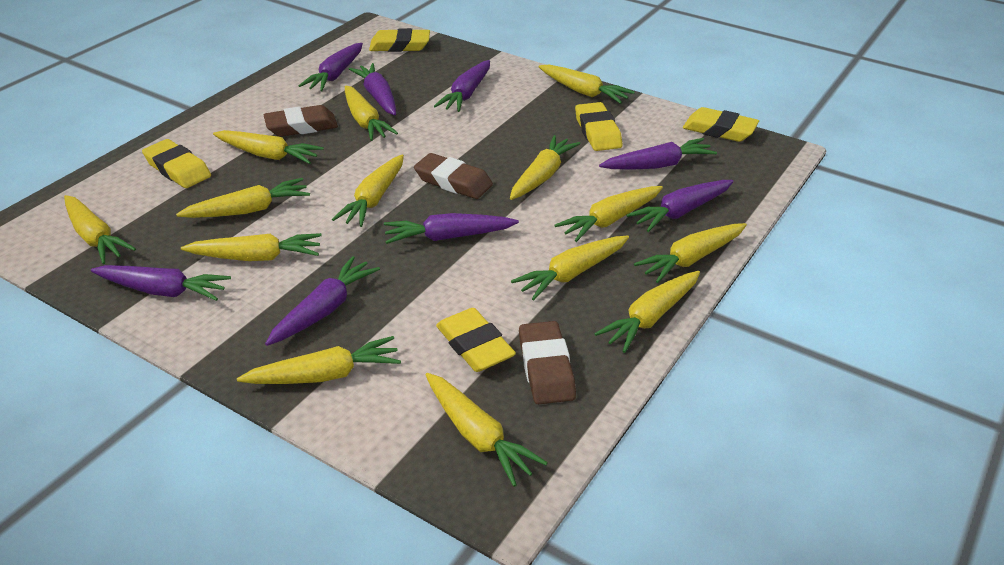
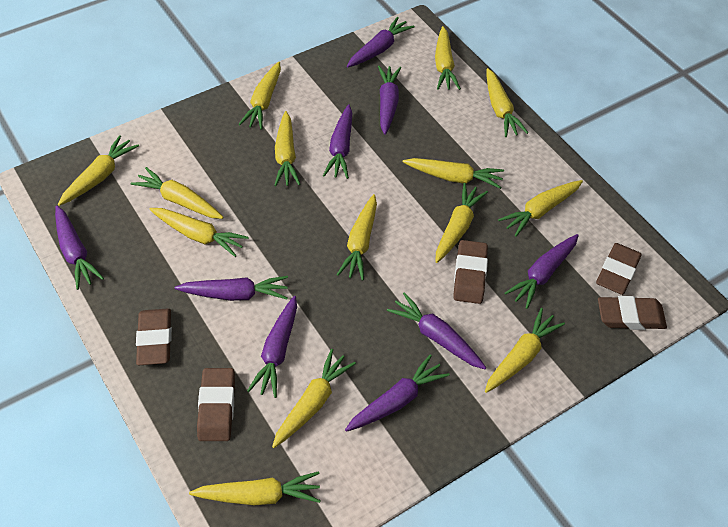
brown eraser: [264,105,338,137] [414,153,493,199] [519,321,576,404] = 3 -> [136,308,172,365] [197,368,235,441] [453,240,488,304] [596,243,642,295] [598,296,667,330] = 5
purple carrot: [91,265,231,301] [265,256,380,346] [298,43,363,91] [349,63,396,115] [384,213,519,244] [434,60,490,112] [599,138,717,170] [626,180,734,232] = 8 -> [55,206,104,290] [175,276,288,301] [247,296,297,398] [323,104,352,179] [345,354,450,432] [347,17,415,67] [378,66,401,135] [387,292,486,369] [505,234,579,309] = 9
yellow eraser: [142,139,211,188] [369,28,430,52] [436,308,516,372] [575,102,622,151] [683,107,759,142] = 5 -> none = 0

